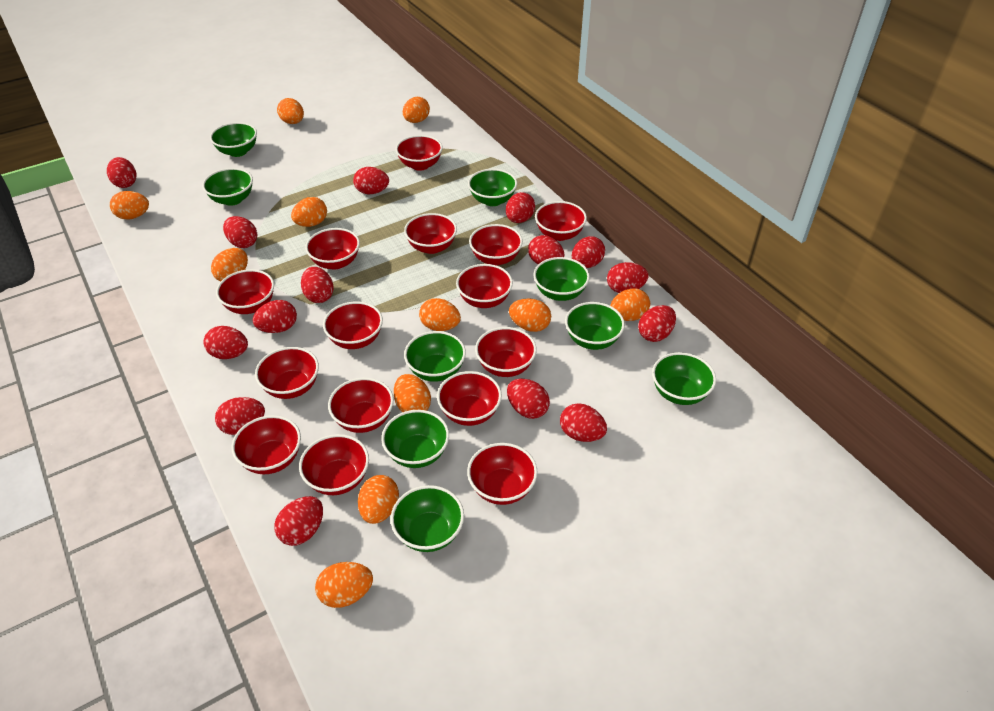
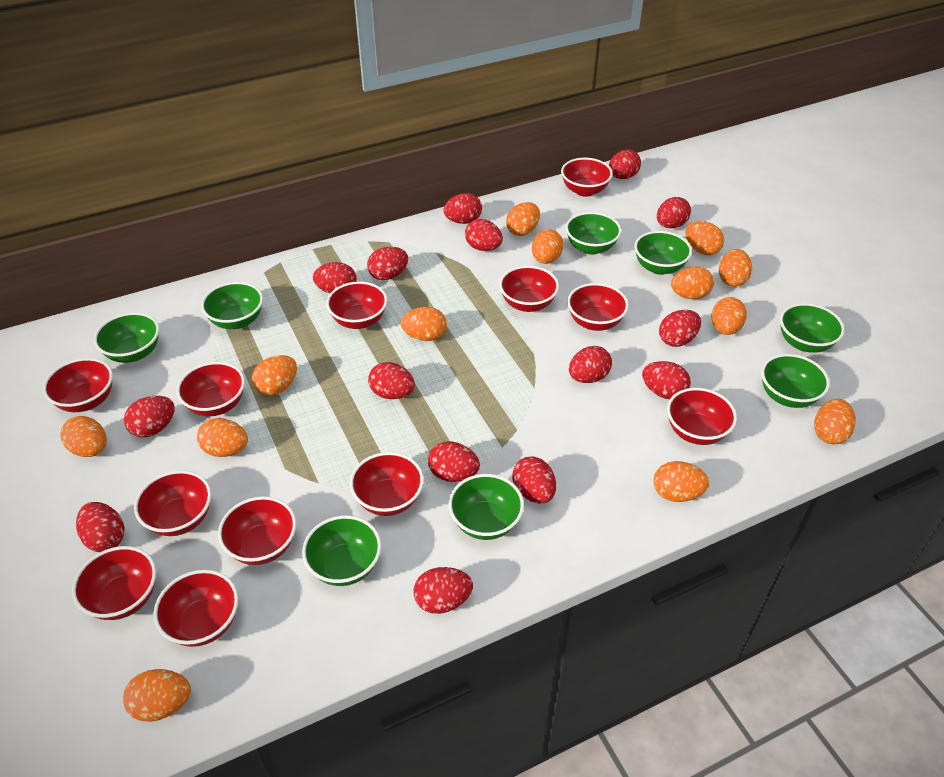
green bowl: [202,168,253,206] [210,122,257,157] [381,410,449,468] [390,485,464,552] [404,331,466,382] [468,169,517,206] [533,257,590,301] [565,302,625,350] [652,352,716,405] = 9 -> [94,312,159,363] [201,282,263,329] [302,515,381,586] [449,474,524,540] [566,212,621,255] [634,231,692,275] [761,354,830,408] [780,303,845,353] = 8
orange egg: [110,191,149,220] [211,248,248,282] [277,98,304,124] [291,197,327,227] [315,562,373,608] [358,475,399,524] [394,374,431,412] [403,97,430,123] [419,298,461,331] [509,298,551,332] [610,289,650,321] = 11 -> [60,416,107,457] [123,669,191,722] [197,418,248,457] [252,355,297,396] [401,307,447,341] [506,202,540,236] [532,229,563,264] [653,461,709,502] [671,266,714,299] [685,221,724,255] [711,297,747,335] [719,249,752,287] [814,399,856,445] = 13
red bowl: [216,269,274,314] [231,415,301,474] [255,347,319,399] [299,434,369,495] [305,228,360,270] [323,301,383,349] [328,378,394,433] [396,135,443,171] [404,213,457,254] [437,371,502,426] [456,264,513,308] [467,443,538,505] [469,224,523,265] [475,327,537,377] [535,201,587,241] = 15 -> [43,358,113,412] [72,546,156,620] [134,470,211,536] [154,570,238,647] [176,362,245,417] [218,496,296,565] [326,281,387,329] [350,452,424,516] [499,266,559,312] [561,158,613,197] [567,283,628,331] [667,388,737,445] = 12

